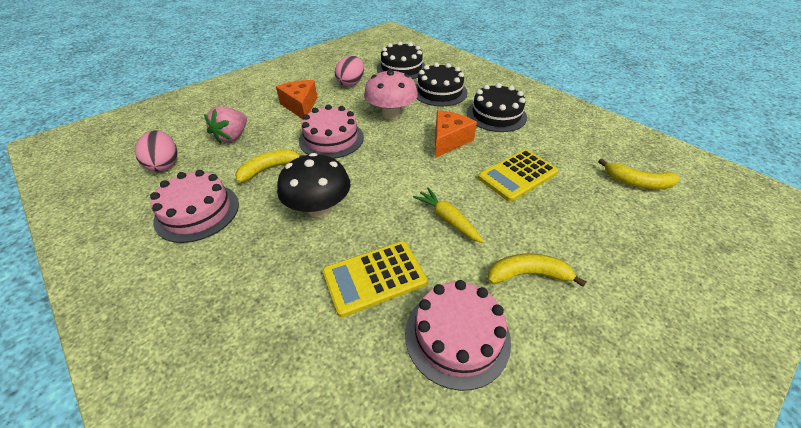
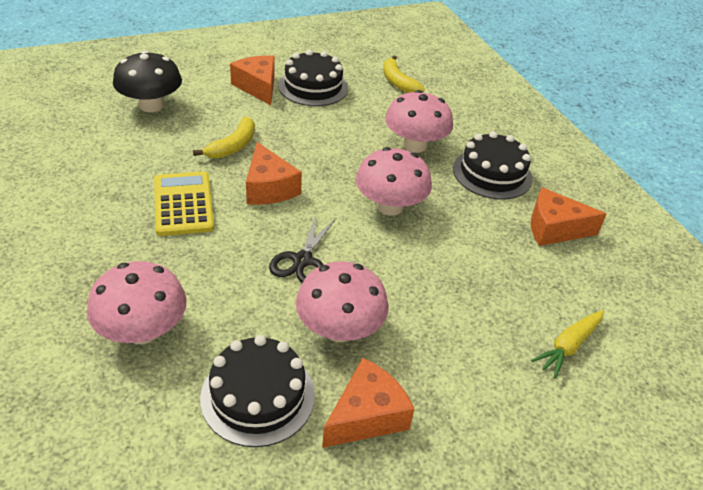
black scissors: none = 0 -> [269,215,336,283] = 1
orange cheese: [276,80,317,119] [435,110,477,158] = 2 -> [230,56,275,105] [246,142,302,205] [322,358,415,448] [531,188,607,246] = 4
pink cake: [150,170,239,243] [299,104,364,159] [405,280,511,391] = 3 -> none = 0
pink egg: [135,130,177,172] [335,56,364,87] = 2 -> none = 0
pink mushroom: [364,69,418,120] = 1 -> [87,261,187,344] [296,261,389,342] [356,147,432,216] [385,90,453,153] = 4
pink strawberry: [204,106,247,144] = 1 -> none = 0
yellow banana: [235,149,305,183] [488,254,586,287] [598,159,679,189] = 3 -> [193,117,255,159] [383,55,425,93] = 2
yellow calculator: [322,241,427,317] [478,149,558,202] = 2 -> [154,171,214,236] = 1

